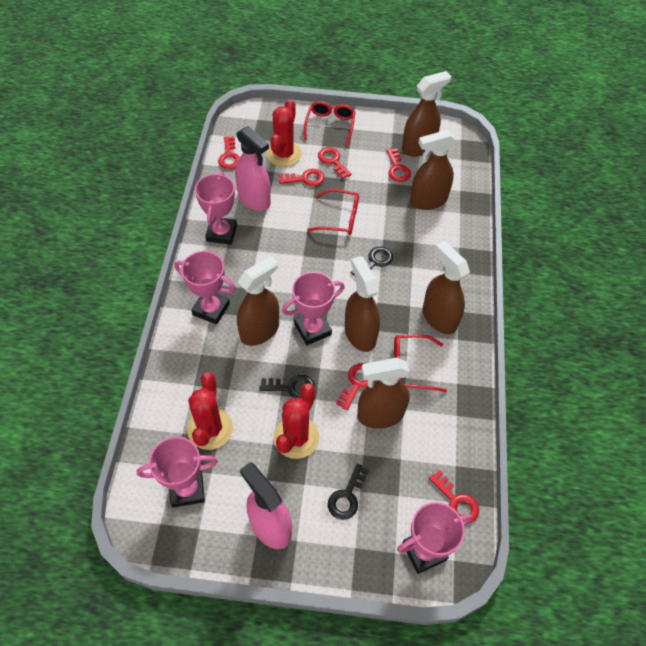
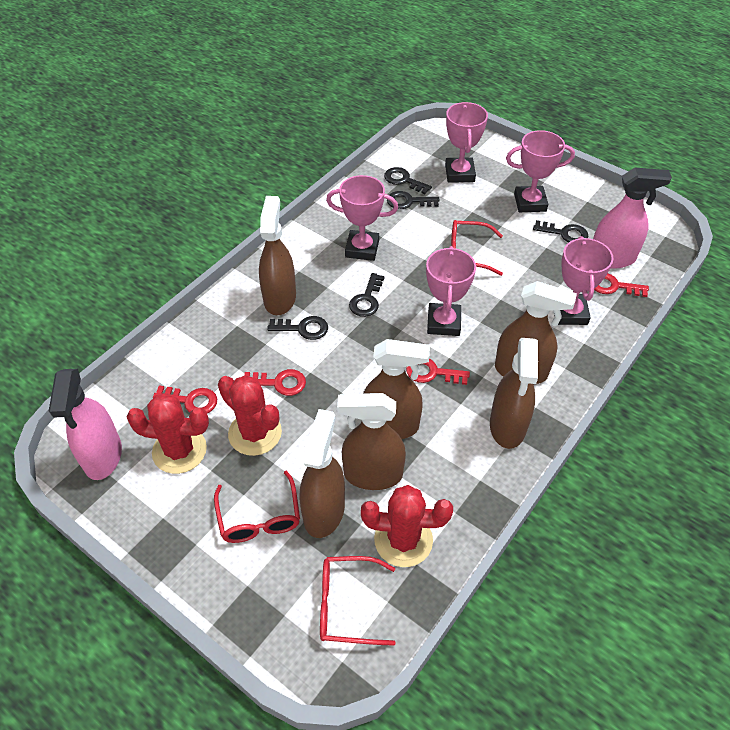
black key: [260,375,315,399] [328,464,369,520] [351,247,393,278] = 3 -> [267,316,328,340] [349,273,384,317] [384,167,432,194] [387,191,440,209] [533,220,588,242] = 5
red key: [218,136,240,169] [279,169,324,186] [318,147,352,179] [336,363,368,410] [387,148,411,182] [429,470,479,524] = 6 -> [153,386,217,413] [244,369,306,396] [406,359,470,385] [594,273,649,297] = 4

